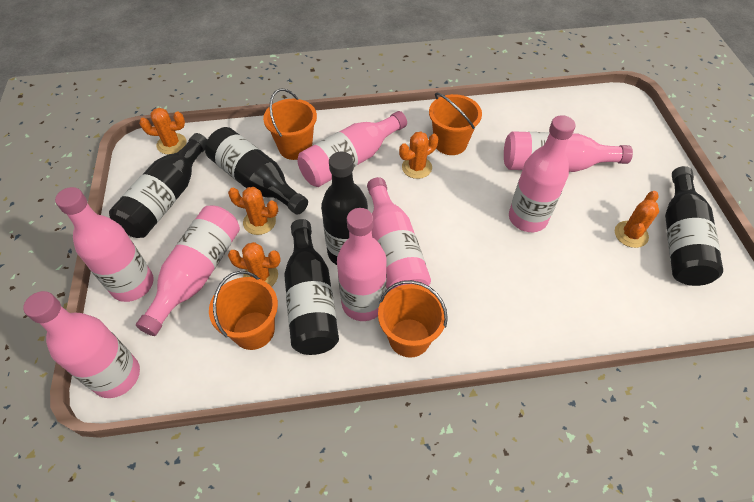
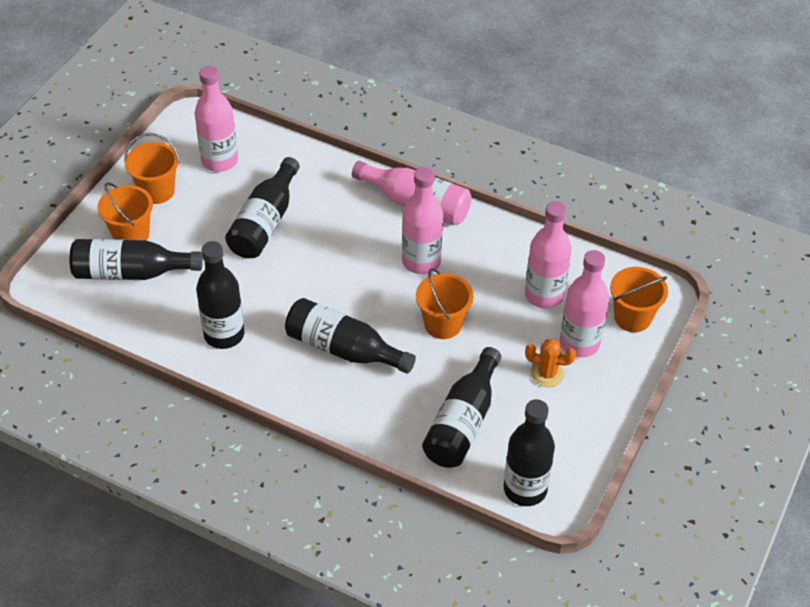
black bottle: [109,133,207,238] [205,127,308,215] [284,219,339,355] [321,152,368,265] [665,166,723,286] = 5 -> [70,239,203,280] [196,241,244,349] [225,157,300,258] [285,298,416,374] [422,347,501,468] [504,399,555,506] = 6
orange cactus: [139,108,186,154] [228,187,278,235] [228,242,281,287] [399,131,438,179] [615,191,659,248] = 5 -> [525,339,576,387] = 1
pink bottle: [23,291,140,398] [55,187,154,302] [136,206,240,336] [297,111,407,187] [337,208,387,321] [367,177,431,291] [504,131,633,172] [509,115,576,232] = 8 -> [195,66,238,172] [352,161,471,225] [402,167,443,274] [525,201,572,308] [560,250,609,357] = 5

